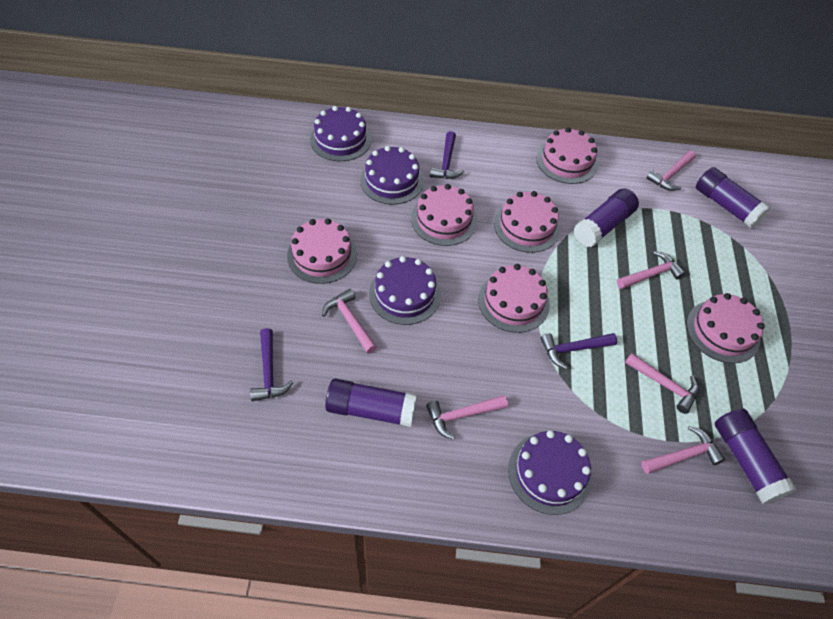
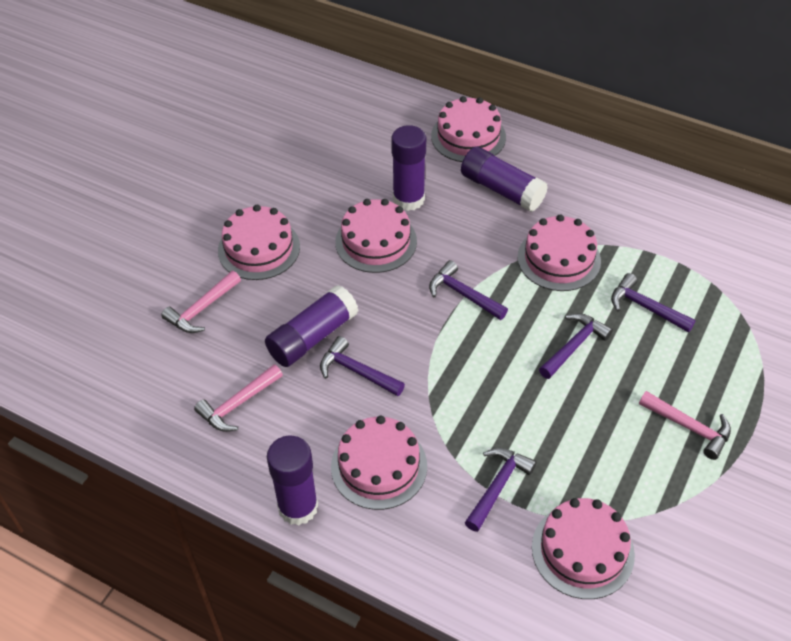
pink hammer: [322,289,377,354] [426,395,508,440] [617,251,686,289] [625,353,699,414] [641,426,725,474] [646,151,696,191] = 6 -> [161,271,241,333] [194,364,283,432] [639,391,731,460] = 3
purple cake: [310,106,372,161] [360,146,424,205] [369,256,441,325] [508,430,592,515] = 4 -> none = 0
purple hammer: [250,328,294,401] [430,131,464,179] [540,333,617,369] = 3 -> [320,336,405,396] [429,260,508,320] [465,448,537,532] [539,313,613,379] [611,273,696,333] = 5

